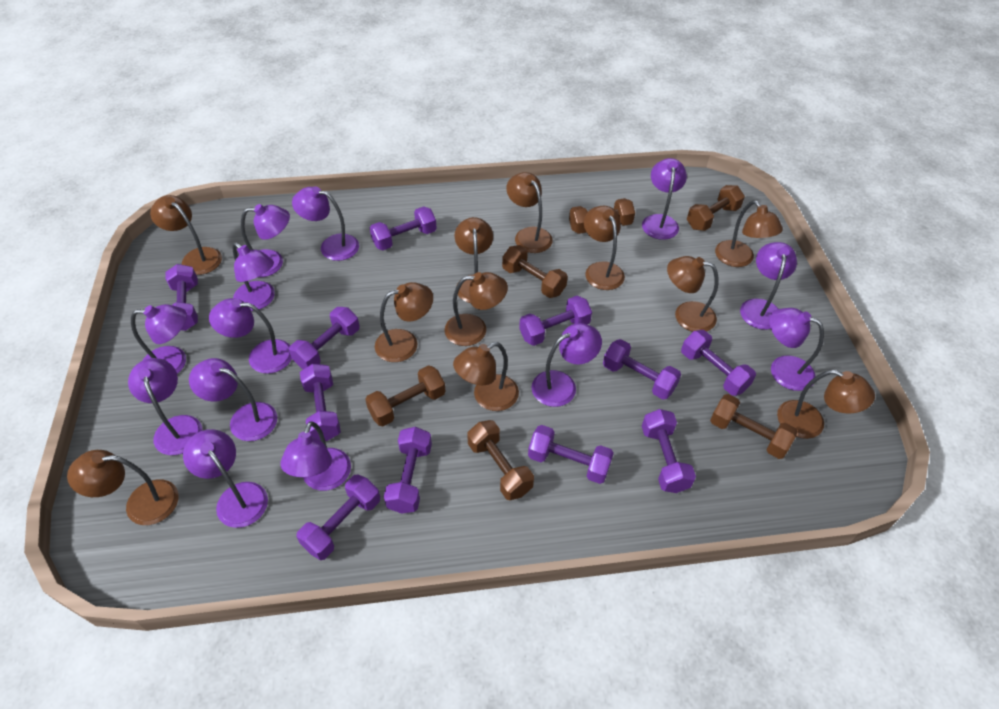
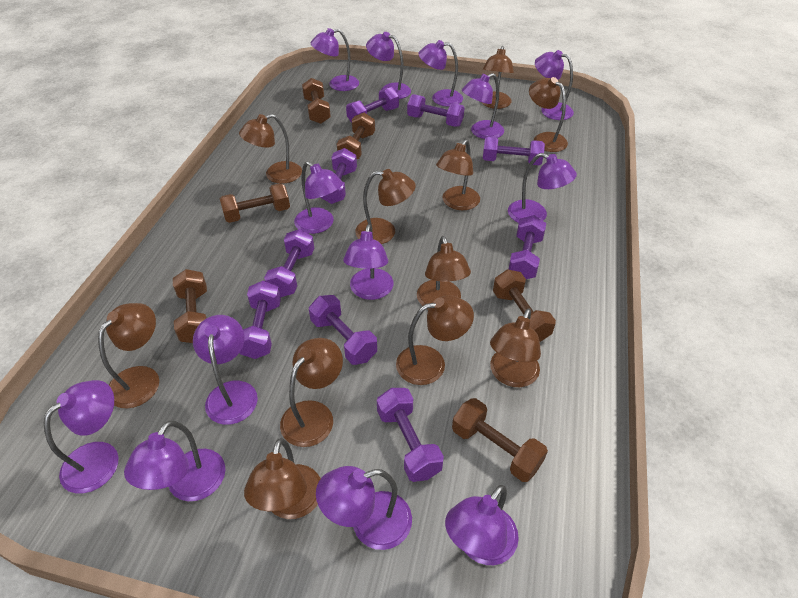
purple dumbbell: [165,264,198,331] [289,307,360,369] [296,475,380,560] [300,363,341,441] [370,206,437,250] [384,427,432,514] [519,296,592,346] [528,425,614,484] [603,339,681,400] [642,409,696,493] [681,330,756,396] = 11 -> [240,281,281,359] [264,229,314,297] [309,295,377,365] [320,148,357,204] [346,87,399,123] [377,388,444,482] [407,94,465,127] [483,136,545,165] [508,215,546,279] = 9

